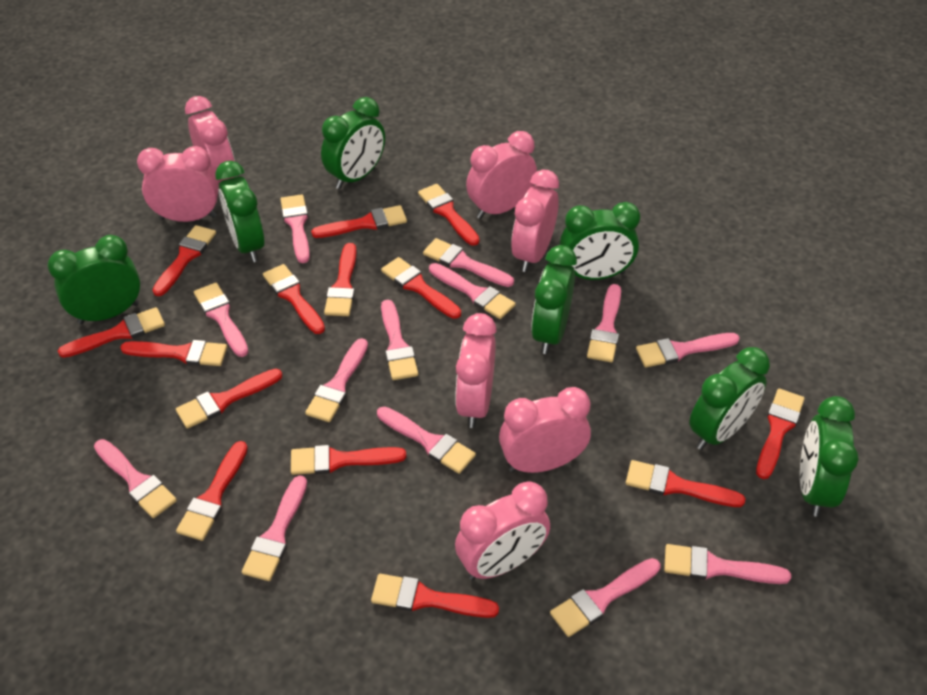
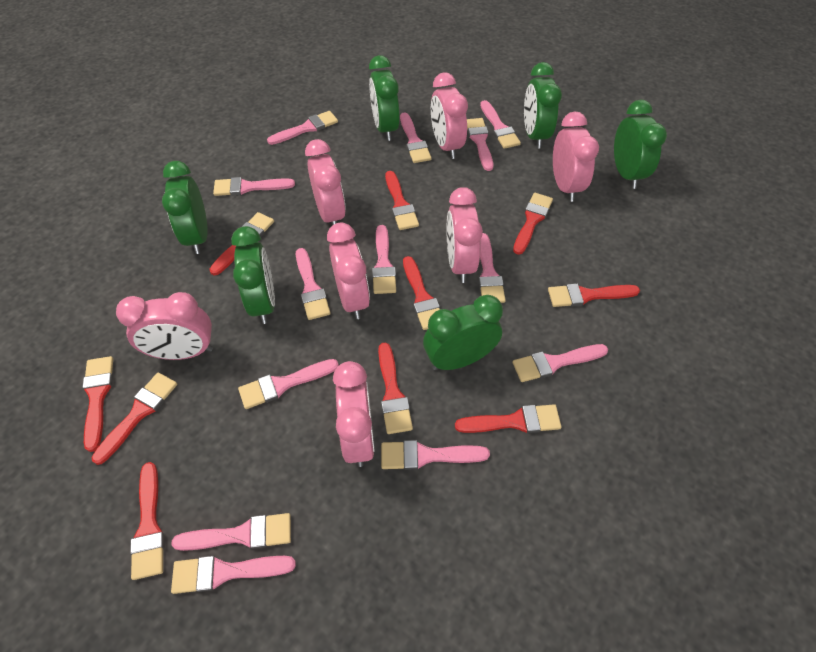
green clock: [47,235,140,324] [215,161,265,262] [321,97,385,189] [531,245,577,354] [560,202,640,280] [689,347,770,450] [800,396,859,517] = 7 -> [162,161,208,254] [231,226,275,324] [369,55,400,141] [423,295,503,370] [524,62,562,149] [614,99,667,189] = 6
red brush: [58,307,165,358] [120,340,227,366] [153,225,216,296] [176,369,282,429] [176,441,248,541] [263,264,325,334] [291,445,406,475] [311,205,407,238] [324,243,356,316] [371,574,499,618] [381,257,461,319] [418,184,480,246] [626,460,746,507] [756,389,805,479] = 14 -> [82,356,113,452] [92,372,177,465] [130,462,164,580] [209,212,274,275] [378,342,413,434] [385,171,419,230] [403,256,440,330] [455,404,561,433] [513,193,553,255] [548,283,640,307] = 10

